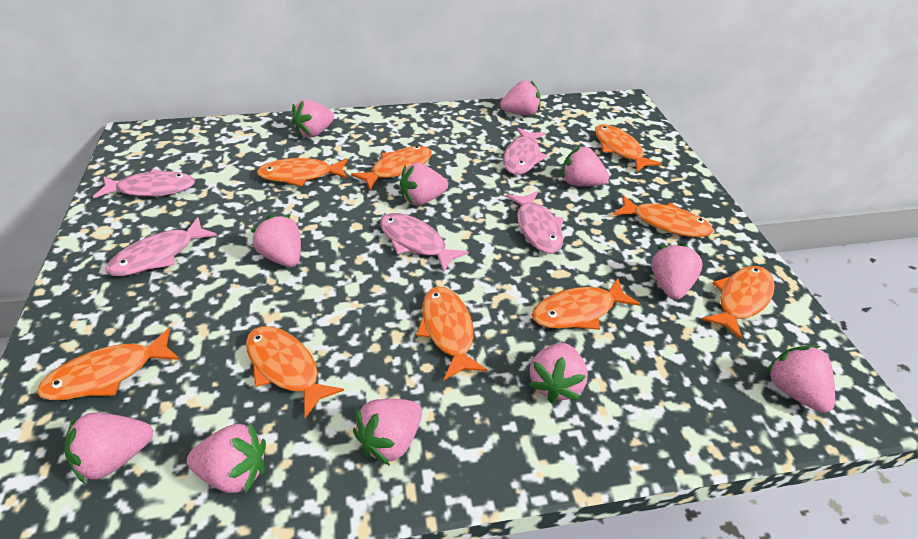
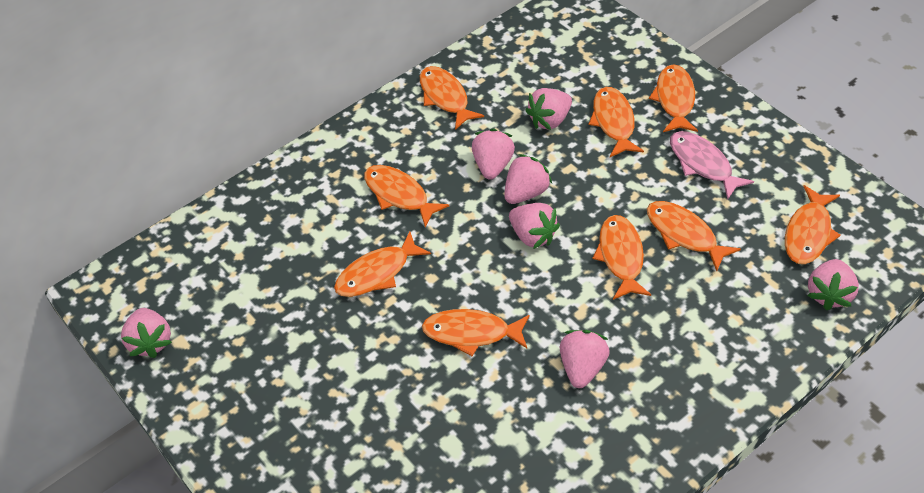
pink fish: [93,169,195,198] [106,217,217,276] [380,213,469,272] [503,128,548,175] [506,191,564,254] = 5 -> [670,131,754,200] = 1
pink strawberry: [64,413,153,484] [187,423,266,494] [251,215,301,267] [291,99,334,138] [353,398,422,466] [400,163,448,206] [500,80,541,116] [529,343,588,403] [562,146,609,186] [651,243,703,300] [766,345,835,413] = 11 -> [121,308,172,358] [472,129,515,180] [504,154,552,204] [509,203,560,249] [525,88,572,130] [560,330,610,388] [807,259,859,310] = 7

